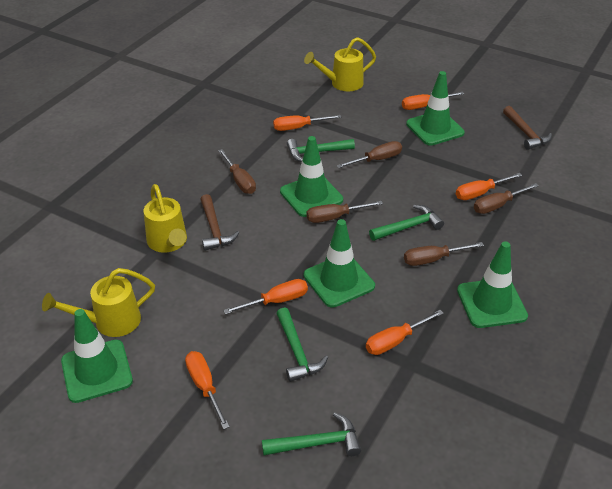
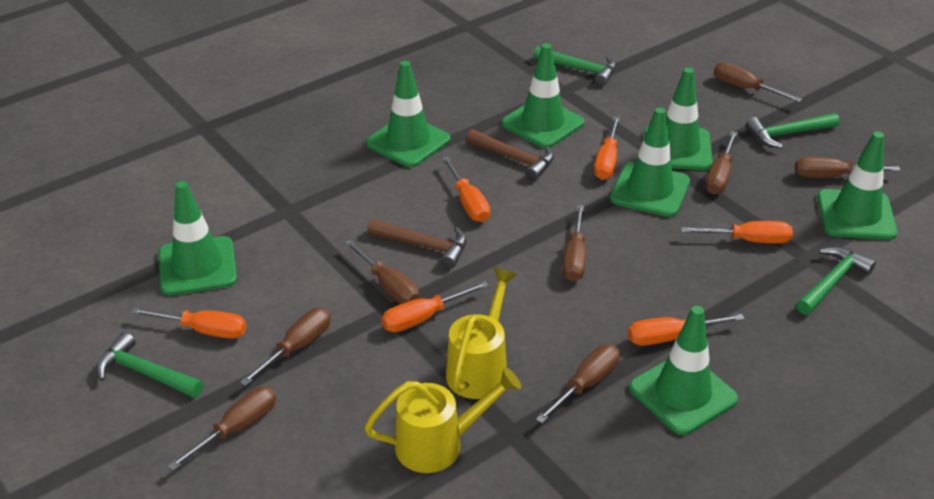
brown screwdriver: [218,149,256,194] [307,201,383,223] [337,141,402,168] [404,242,484,266] [474,183,539,214] = 5 -> [167,387,276,471] [240,308,331,386] [344,239,419,304] [536,344,619,423] [563,205,586,282] [705,131,737,194] [714,62,802,102] [795,157,900,178] = 8
green traffic cone: [61,309,133,403] [280,136,343,217] [304,219,375,308] [406,71,465,146] [457,241,528,328] = 5 -> [159,181,237,295] [366,61,450,167] [501,43,584,148] [610,108,690,217] [629,306,738,435] [644,68,713,170] [817,132,898,240] = 7
yellow watering can: [42,268,155,337] [143,184,187,253] [304,37,376,91] = 3 -> [364,367,521,473] [446,268,517,399] = 2

